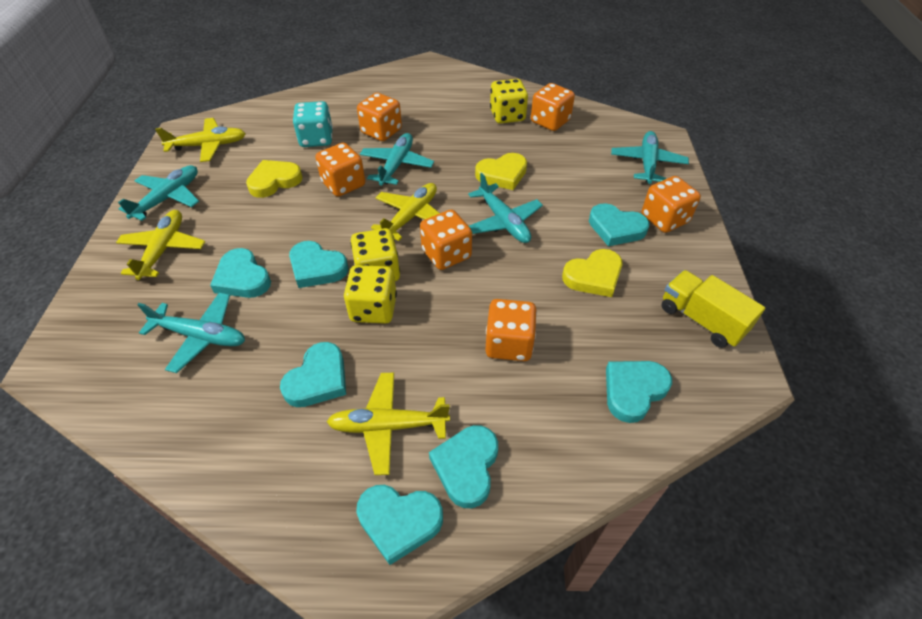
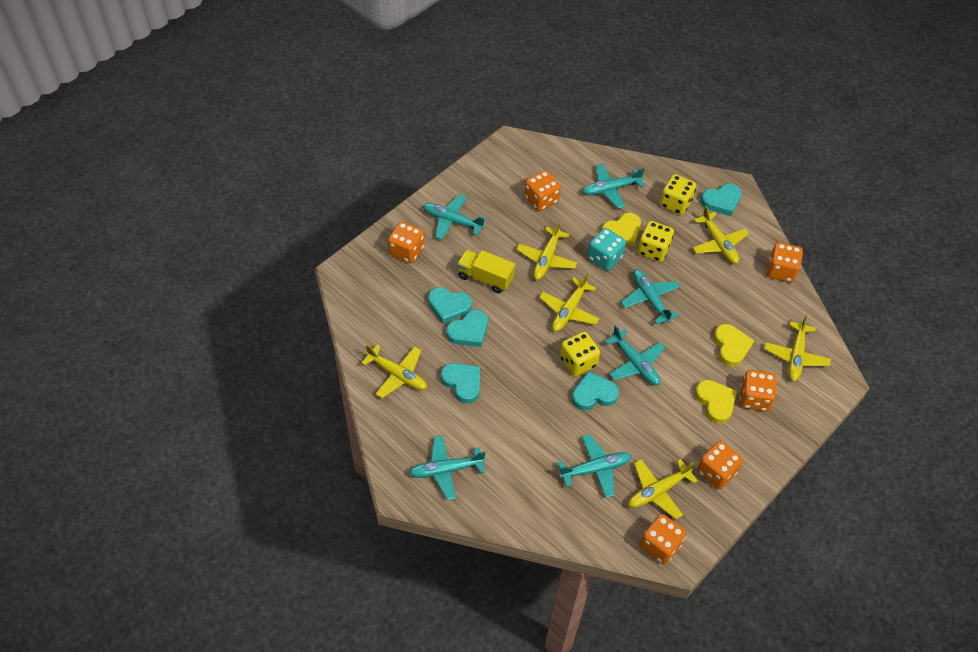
turquoise heart: [210,248,271,298] [280,342,346,407] [289,241,348,288] [356,485,443,565] [429,425,498,508] [589,203,649,246] [606,361,672,423] = 7 -> [428,287,472,323] [441,363,480,404] [446,310,488,347] [572,371,619,410] [701,184,742,216] = 5
turquoise plane: [118,165,199,221] [137,292,245,373] [360,133,434,186] [468,173,543,243] [611,131,689,184] = 5 -> [409,435,485,500] [423,194,487,240] [557,434,632,498] [582,163,645,209] [605,325,665,385] [621,269,680,324] = 6
yellow plane: [116,210,205,280] [155,118,246,162] [327,373,450,475] [371,183,440,241] = 4 -> [361,344,427,398] [516,220,578,280] [539,273,600,332] [628,459,698,519] [692,206,749,264] [765,315,831,381] = 6

